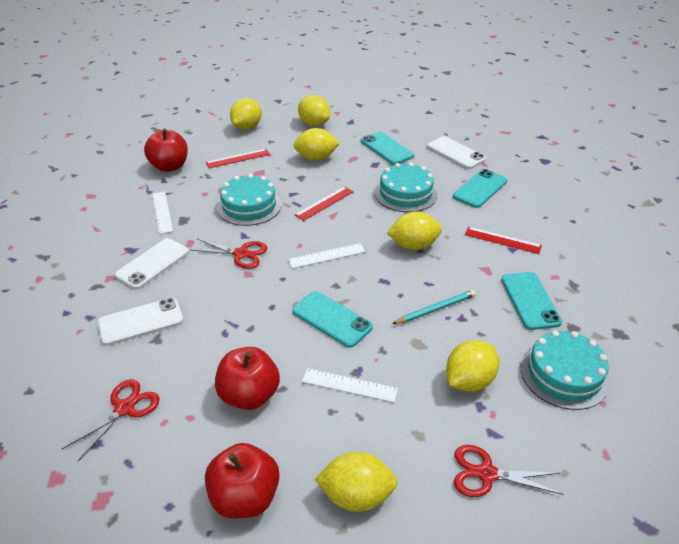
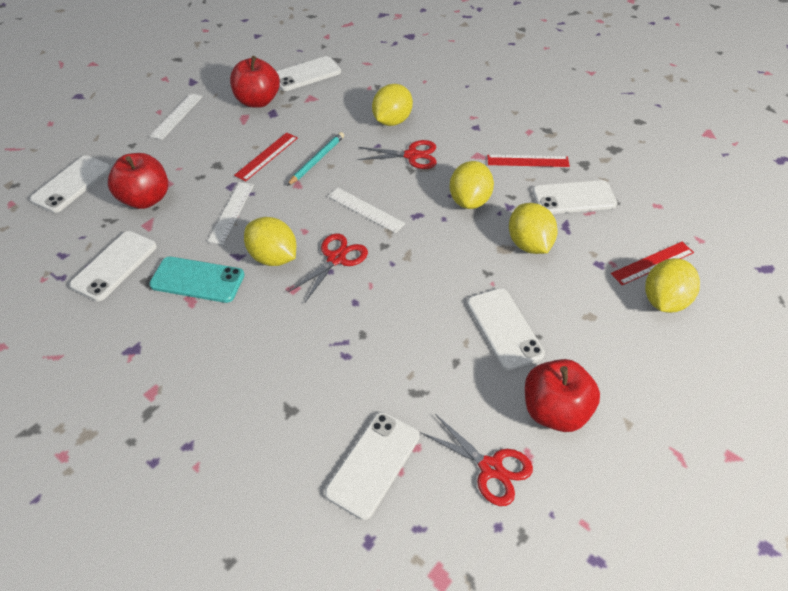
turquoise cake: [217,174,281,226] [375,162,437,212] [521,330,610,410] = 3 -> none = 0
turquoise phone: [292,291,373,348] [361,132,414,165] [453,169,508,208] [501,272,562,330] = 4 -> [149,257,245,303] = 1
white phone: [98,298,183,346] [115,238,189,289] [427,136,486,169] = 3 -> [30,155,111,213] [69,231,157,301] [276,56,341,91] [325,412,420,520] [467,288,545,370] [532,180,617,214] = 6
yellow lemon: [230,98,262,130] [293,128,340,161] [298,95,330,126] [314,452,397,512] [387,212,442,250] [446,340,499,392] = 6 -> [244,217,296,266] [372,84,413,126] [450,161,494,209] [509,203,558,254] [645,258,700,313] = 5

